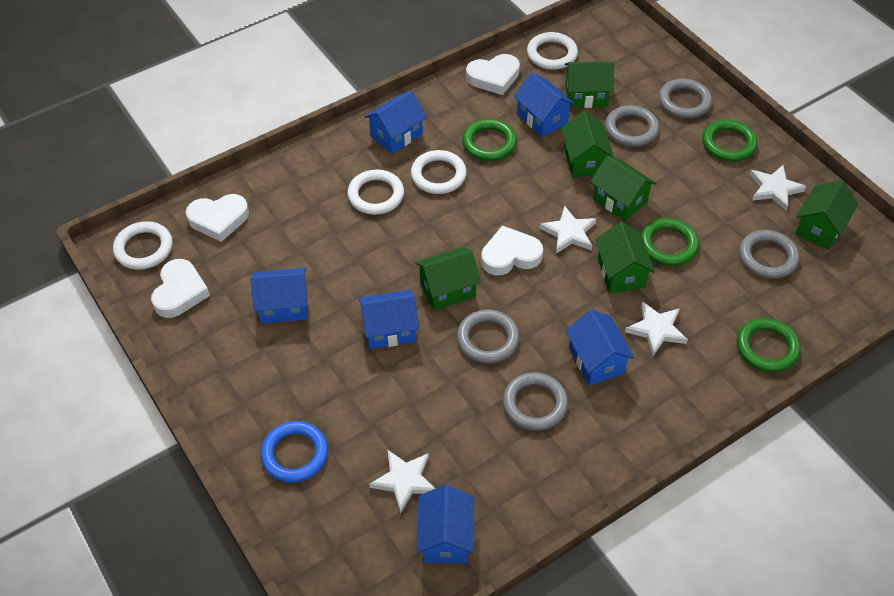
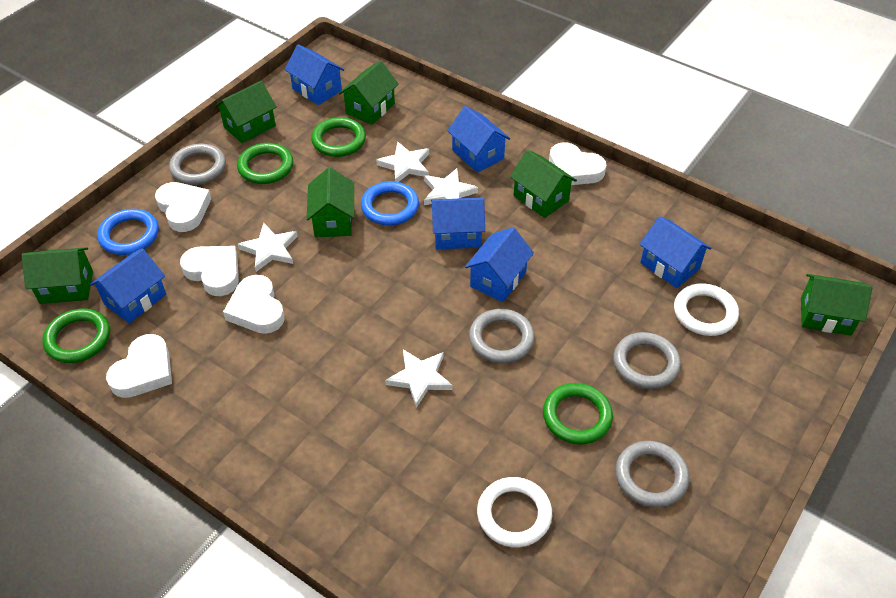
blue ring: [260,421,328,483] = 1 -> [97,209,159,255] [361,181,419,225] = 2
grey ring: [457,309,519,364] [503,372,568,431] [605,105,659,147] [659,79,712,119] [739,230,799,279] = 5 -> [169,144,226,185] [469,309,535,363] [613,332,681,389] [615,441,689,508] = 4
white heart: [151,259,210,318] [186,194,249,242] [466,54,520,95] [481,225,543,275] = 4 -> [106,334,172,398] [155,182,212,232] [180,246,239,296] [223,275,285,334] [549,142,607,185] = 5
white ring: [113,221,173,270] [348,169,404,215] [411,150,467,194] [527,32,578,70] = 4 -> [477,477,552,548] [674,283,739,336] = 2

